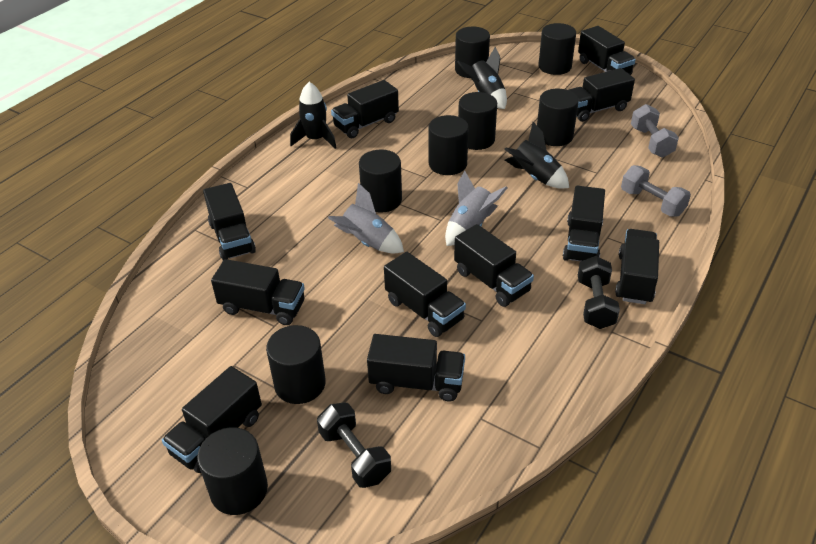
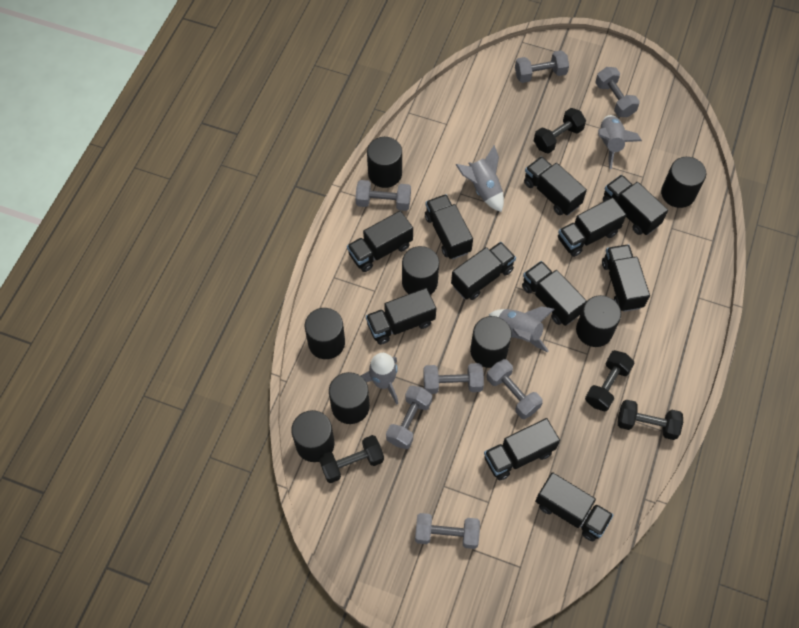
black dumbbell: [317,403,391,488] [578,256,620,329] = 2 -> [319,435,384,483] [534,108,586,153] [585,350,635,412] [618,400,683,440] = 4
black rocket: [290,82,337,149] [457,47,507,109] [504,122,569,189] = 3 -> none = 0
grey dumbbell: [621,165,691,217] [631,104,679,158] = 2 -> [355,180,411,211] [386,385,432,449] [415,513,480,549] [423,363,484,394] [487,359,543,419] [515,50,569,83] [595,67,640,117] = 7
grey rocket: [328,183,404,253] [445,171,507,246] = 2 -> [361,353,398,405] [456,145,504,212] [489,306,554,352] [598,115,642,169] = 4

